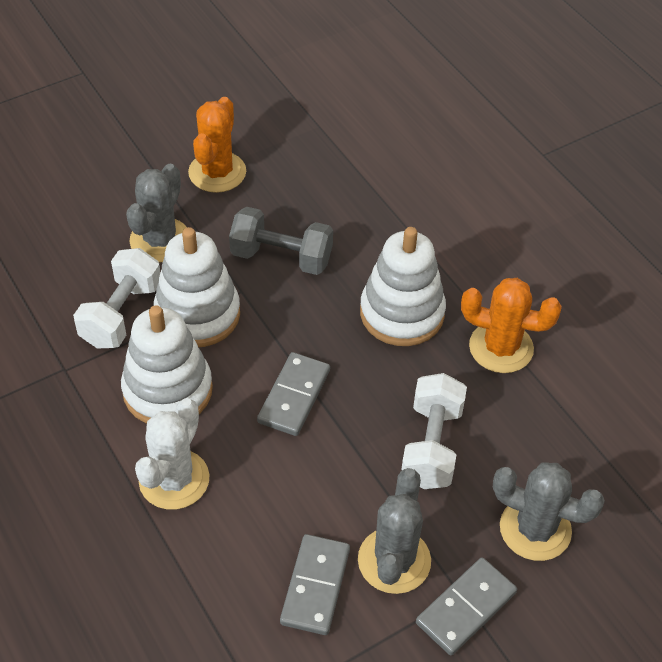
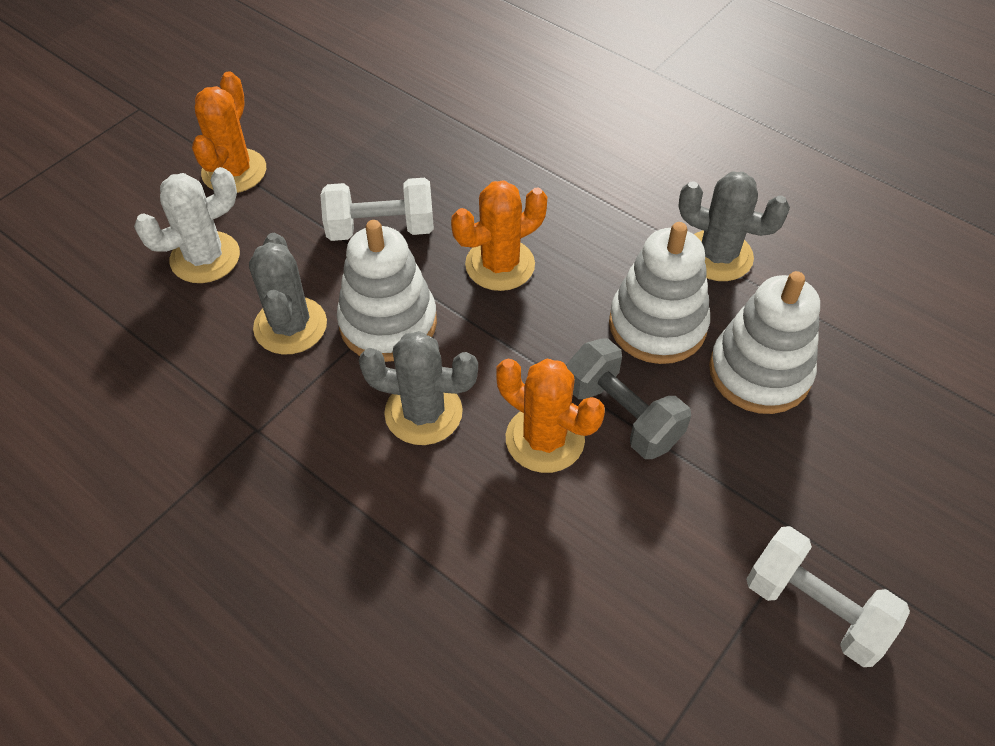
grey domino: [257,352,330,436] [280,534,350,635] [416,557,517,655] = 3 -> none = 0
orange cactus: [188,97,246,193] [461,278,562,373] = 2 -> [192,71,266,193] [451,180,547,291] [496,359,605,473] = 3

